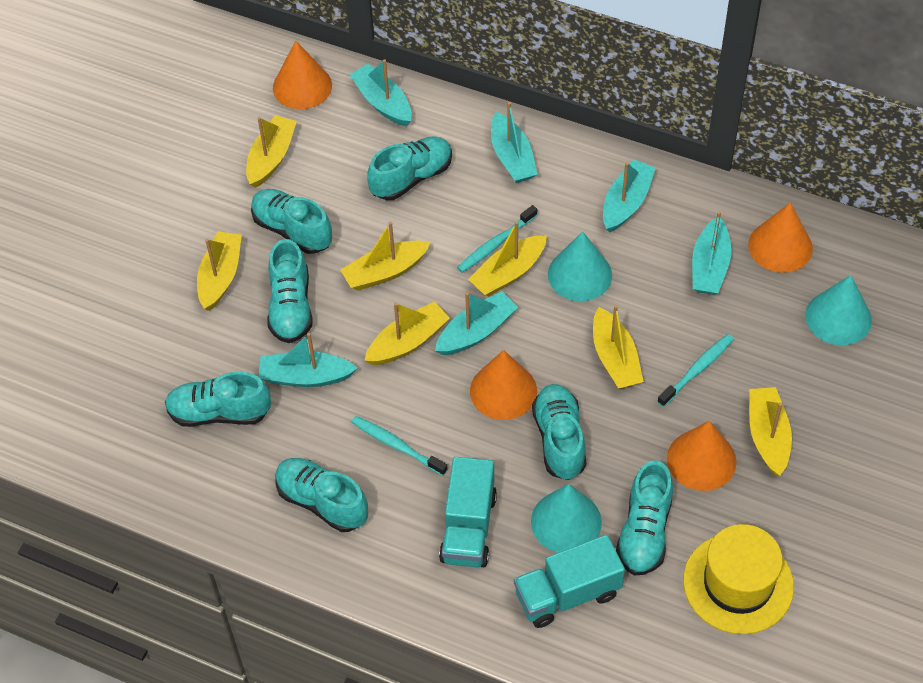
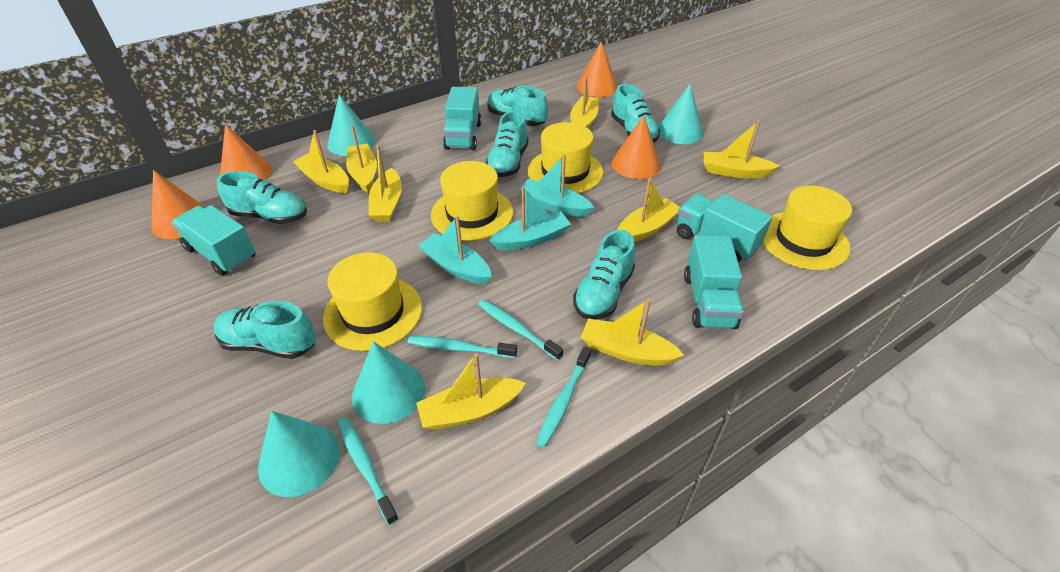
turquoise boat: [259,333,357,387] [349,59,412,126] [435,291,518,355] [491,102,538,183] [603,159,656,233] [692,212,731,295] = 6 -> [418,215,492,284] [489,187,571,250] [518,154,594,217] = 3
turquoise cone: [531,484,602,553] [548,231,612,301] [805,275,872,345] = 3 -> [258,411,340,497] [327,94,375,156] [352,341,425,424] [658,84,704,144] = 4
turquoise shoe: [165,372,271,427] [251,189,332,254] [267,239,313,343] [275,458,368,532] [367,136,452,200] [532,384,586,480] [616,461,673,576] = 7 -> [213,301,316,359] [217,171,307,224] [485,111,529,177] [487,86,548,126] [573,230,635,319] [611,84,660,143] = 6
turquoise toothbrush: [351,416,448,476] [457,205,537,273] [657,334,734,407] = 3 -> [337,417,399,525] [408,336,517,358] [478,300,563,360] [536,346,591,447] = 4
turquoise truck: [439,457,497,567] [514,535,625,628] = 2 -> [171,205,256,276] [443,87,481,150] [677,194,772,262] [684,235,744,329] = 4
yellow boat: [197,231,242,311] [246,115,297,188] [340,222,430,291] [364,302,450,365] [468,221,547,296] [593,305,644,389] [749,387,792,476] = 7 -> [293,130,349,193] [346,125,377,193] [369,145,402,222] [416,353,526,430] [570,75,599,129] [581,299,684,366] [617,178,680,242] [704,120,780,178] = 8
yellow hat: [683,524,794,634] = 1 -> [323,252,422,351] [431,161,513,241] [528,122,603,193] [763,185,852,270] = 4

